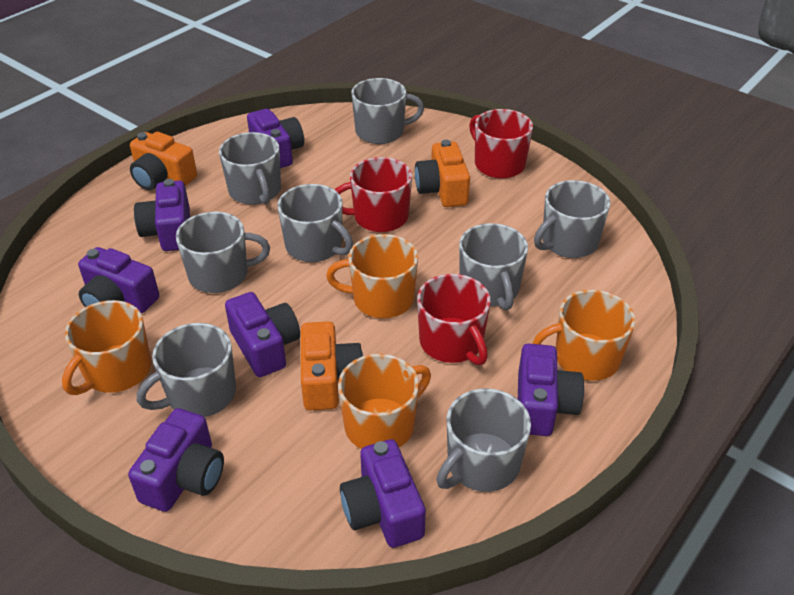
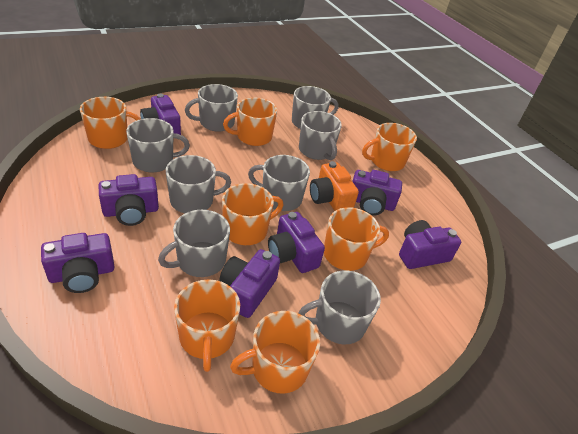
orange camera: [130,132,197,190] [301,321,363,411] [415,140,470,207] = 3 -> [310,161,359,211] = 1
orange mug: [62,300,151,395] [326,234,418,318] [338,354,431,449] [532,290,635,381] = 4 -> [80,97,141,149] [174,279,240,372] [222,183,283,245] [223,98,277,146] [230,311,320,394] [324,207,389,271] [362,123,417,171] = 7
red mug: [335,157,412,232] [417,274,491,365] [469,109,533,179] = 3 -> none = 0

